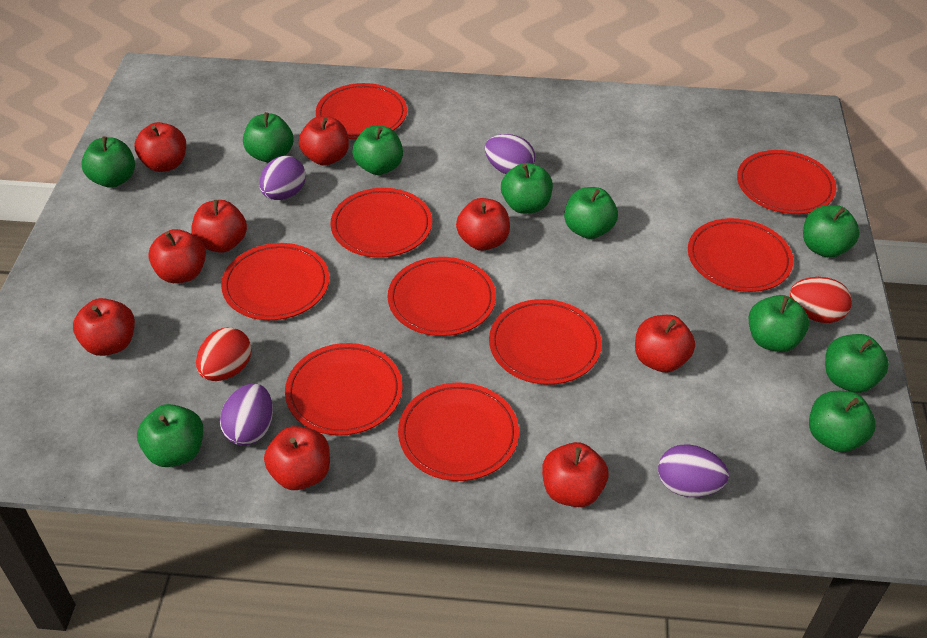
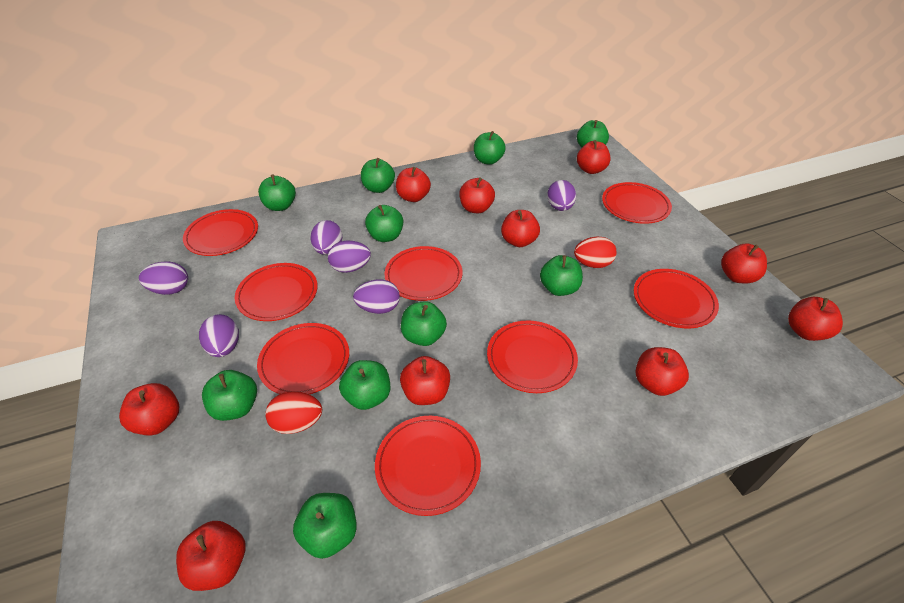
purple egg: [220,383,273,446] [259,156,306,200] [485,134,535,174] [658,444,729,497] = 4 -> [139,262,188,295] [199,314,239,357] [311,220,342,255] [328,241,371,273] [353,279,400,314] [547,180,576,211] = 6
red apple: [73,298,135,356] [135,122,186,172] [148,229,206,283] [191,200,247,253] [264,426,330,490] [299,116,349,166] [456,198,510,251] [542,442,608,507] [635,315,695,372] = 9 -> [119,383,179,436] [176,521,246,591] [396,167,431,202] [400,356,450,405] [459,177,495,213] [501,210,540,247] [577,140,611,174] [636,347,689,396] [721,243,767,283] [788,297,843,341] = 10
red plate: [221,243,329,320] [285,343,402,436] [316,83,407,140] [330,188,432,258] [388,257,496,336] [398,383,519,481] [489,299,602,385] [688,218,793,292] [737,150,836,214] = 9 -> [183,209,258,256] [235,263,318,321] [257,323,349,394] [375,416,481,516] [384,246,462,301] [487,321,578,393] [602,182,672,224] [634,269,719,328] = 8

